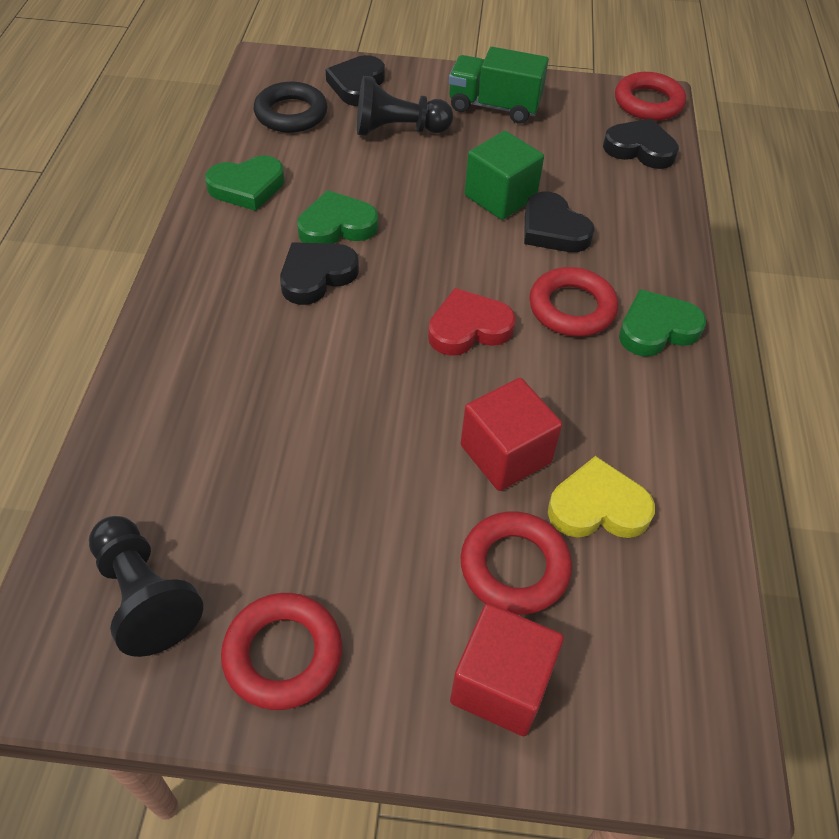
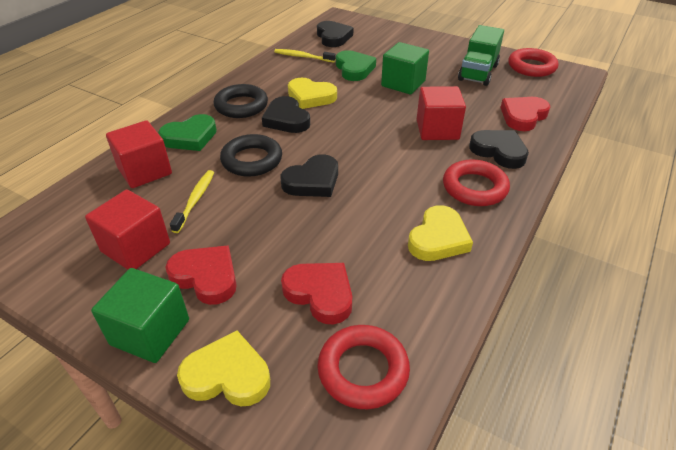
black pawn: [89,516,203,657] [357,76,453,136] = 2 -> none = 0
black ring: [254,82,327,133] = 1 -> [213,84,268,118] [220,134,282,177] = 2
green cube: [465,131,544,220] = 1 -> [91,268,189,363] [381,42,429,94] = 2
green heart: [205,156,285,211] [297,190,378,244] [619,289,706,357] = 3 -> [158,114,217,151] [336,50,376,81] = 2
red cube: [450,603,564,736] [461,378,562,491] = 2 -> [85,190,170,270] [106,120,172,188] [417,86,466,140] = 3
red heart: [428,288,516,356] = 1 -> [166,245,237,305] [281,263,352,324] [500,97,550,131] = 3
red ring: [221,593,342,710] [461,511,572,615] [529,267,618,337] [615,72,686,121] = 4 -> [317,325,410,409] [443,160,510,206] [508,48,558,77] = 3
yellow heart: [548,456,655,538] = 1 -> [177,331,270,406] [288,78,337,109] [408,205,473,261] = 3
yellow toothbrush: none = 0 -> [170,170,214,233] [274,49,335,62] = 2

